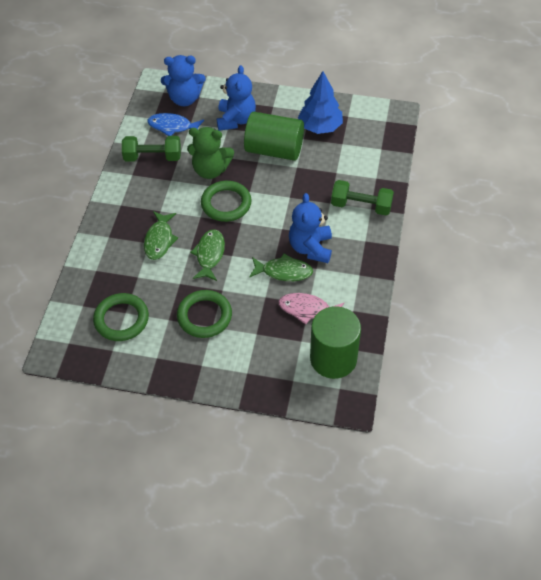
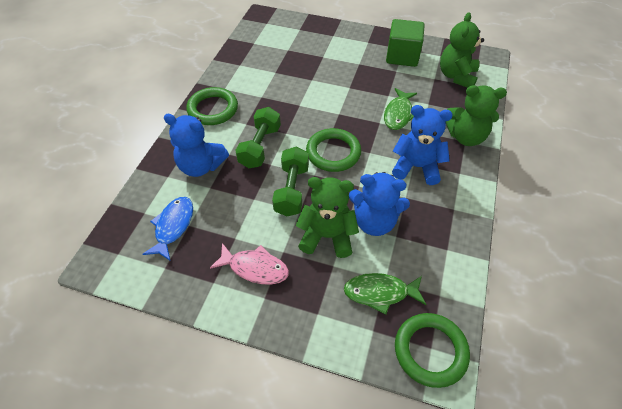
blue tree: [298,71,343,134] = 1 -> none = 0
green cube: none = 0 -> [386,19,425,67] = 1
green cylinder: [244,112,304,161] [310,306,361,379] = 2 -> none = 0
green fish: [144,211,178,260] [190,229,225,281] [249,254,313,281] = 3 -> [344,273,427,314] [384,88,417,130] = 2
green teddy bear: [187,127,234,179] = 1 -> [296,177,359,258] [440,12,484,88] [445,85,507,146] = 3

